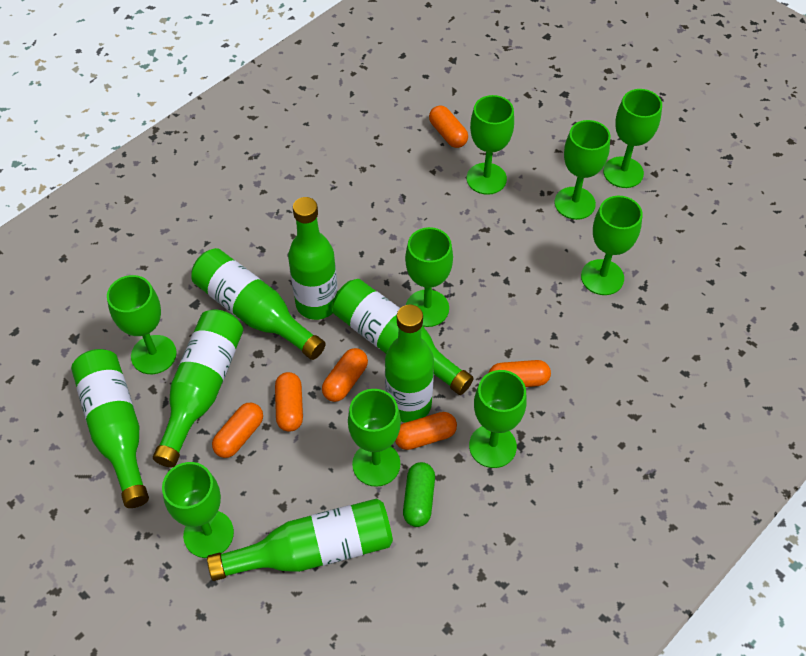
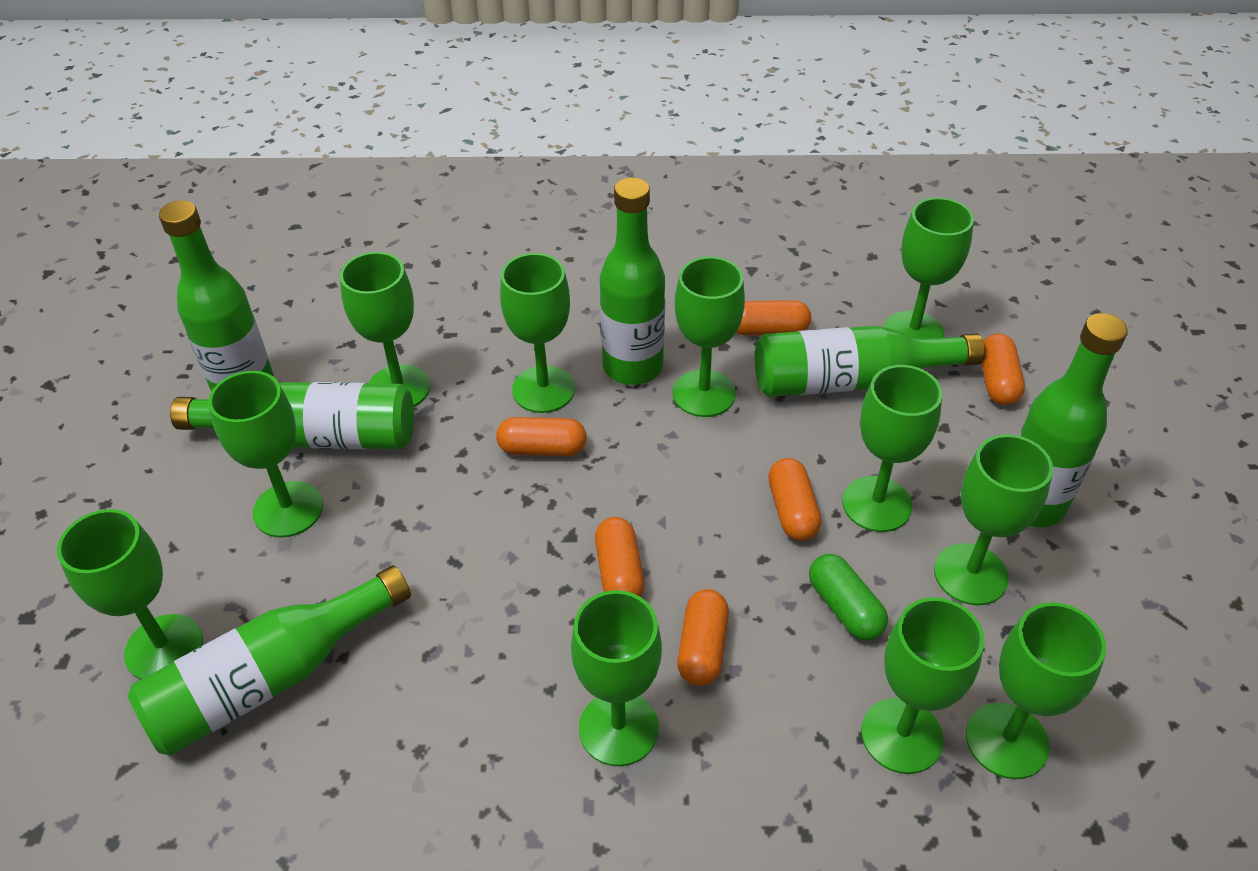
green bottle: [71,349,149,508] [153,309,243,467] [191,248,326,360] [207,498,393,581] [288,197,338,320] [332,279,474,395] [385,304,434,423] = 7 -> [128,565,411,756] [159,200,275,392] [170,382,414,449] [600,178,665,385] [755,326,985,397] [1019,313,1128,527] = 6
green goblet: [107,275,177,374] [162,462,234,558] [348,389,401,487] [405,227,453,327] [467,95,514,195] [469,370,527,468] [554,120,610,220] [581,196,643,295] [603,89,662,188] = 9 -> [57,509,203,680] [208,371,323,538] [340,252,430,407] [500,253,575,413] [571,590,662,766] [673,257,745,417] [842,365,942,532] [861,597,984,774] [884,197,974,339] [934,434,1053,605] [966,602,1106,779] = 11

